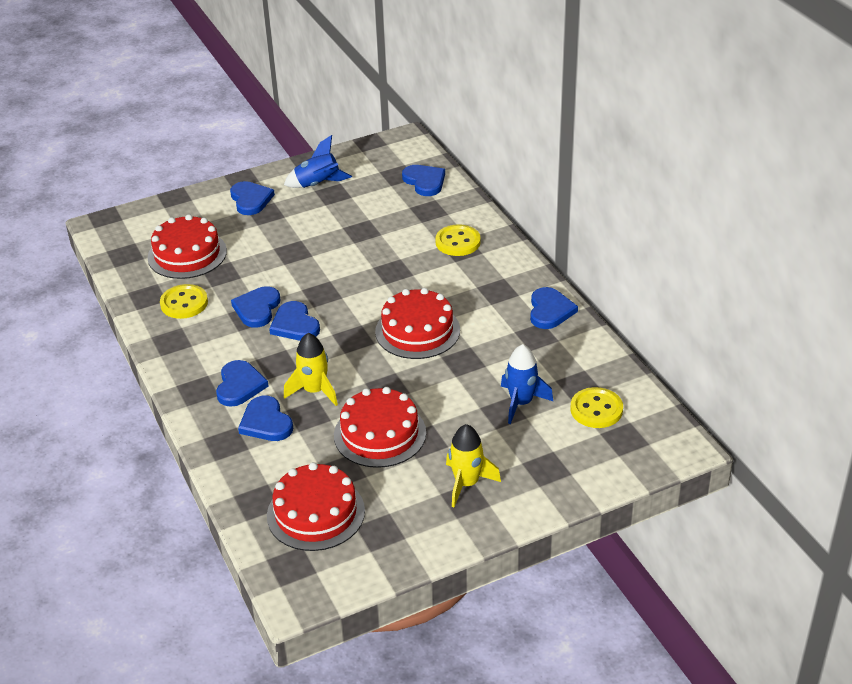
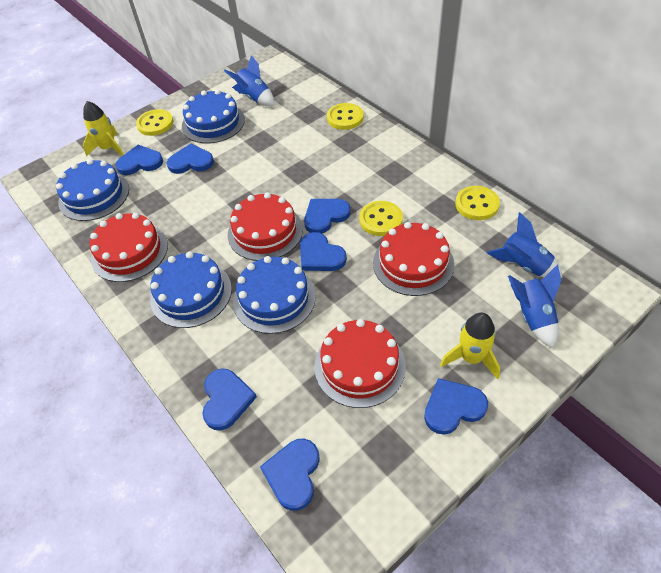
blue cake: none = 0 -> [56,159,129,221] [150,251,232,328] [182,89,245,144] [233,256,316,334] = 4
blue rocket: [284,135,352,188] [501,344,554,424] = 2 -> [224,55,275,106] [487,212,563,278] [508,264,561,348] = 3
yellow button: [160,284,208,319] [435,224,481,256] [570,387,623,428] = 3 -> [136,109,173,136] [327,103,364,130] [359,201,403,236] [455,186,500,220] = 4

